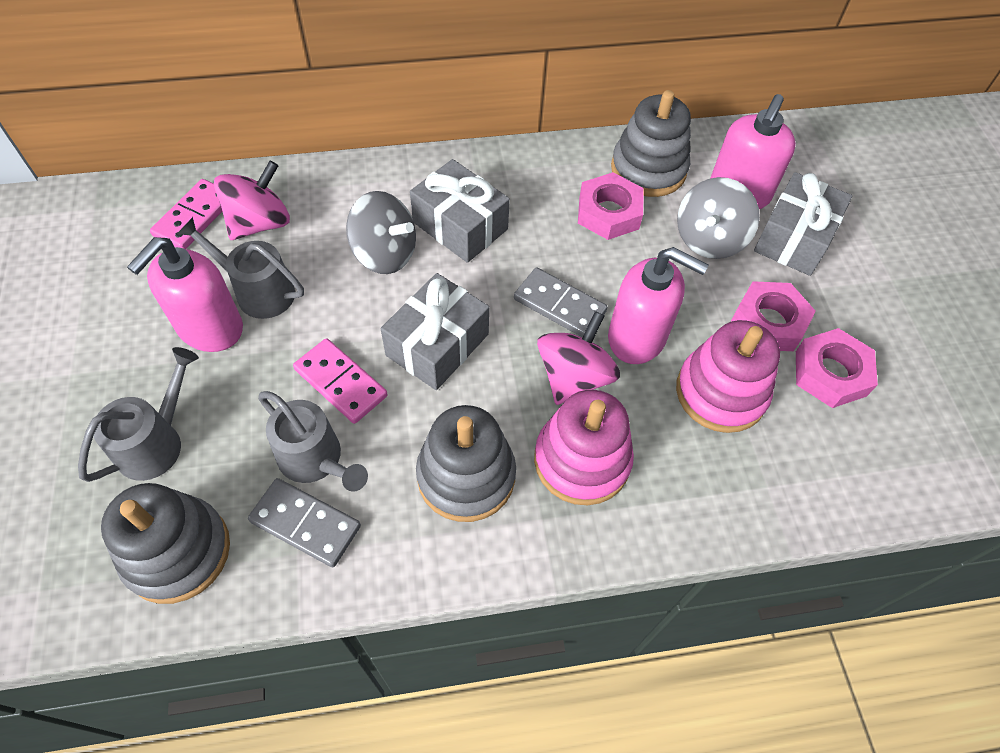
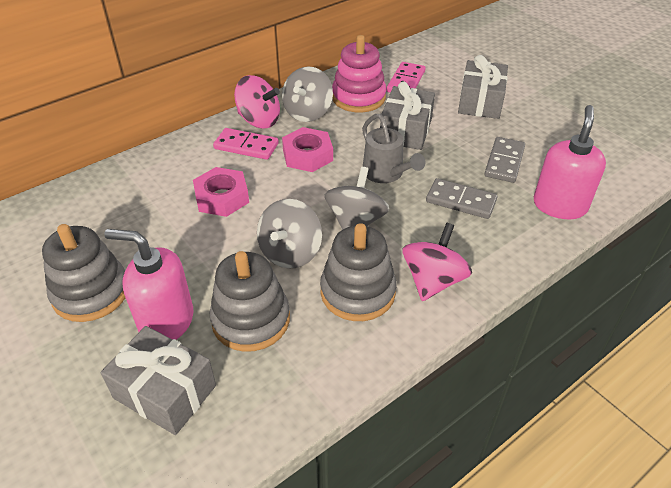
grey spinning top: [346,191,416,274] [677,177,760,259] = 2 -> [257,199,322,269] [282,67,333,122] [325,167,389,230] = 3
grey watering can: [78,347,199,482] [177,217,304,319] [258,391,368,492] = 3 -> [362,114,426,183] = 1
pink nut: [578,172,644,240] [731,281,816,351] [796,328,878,408] = 3 -> [193,167,249,217] [282,127,333,172] = 2
pink soap dispenser: [127,237,243,352] [608,247,709,364] [711,94,796,209] = 3 -> [105,229,193,340] [534,105,606,219] = 2
pink stacking toy: [534,390,634,505] [676,320,780,433] = 2 -> [332,35,386,113] = 1

